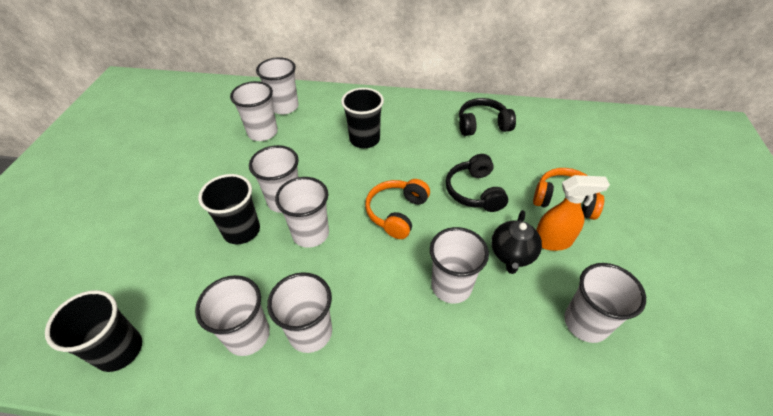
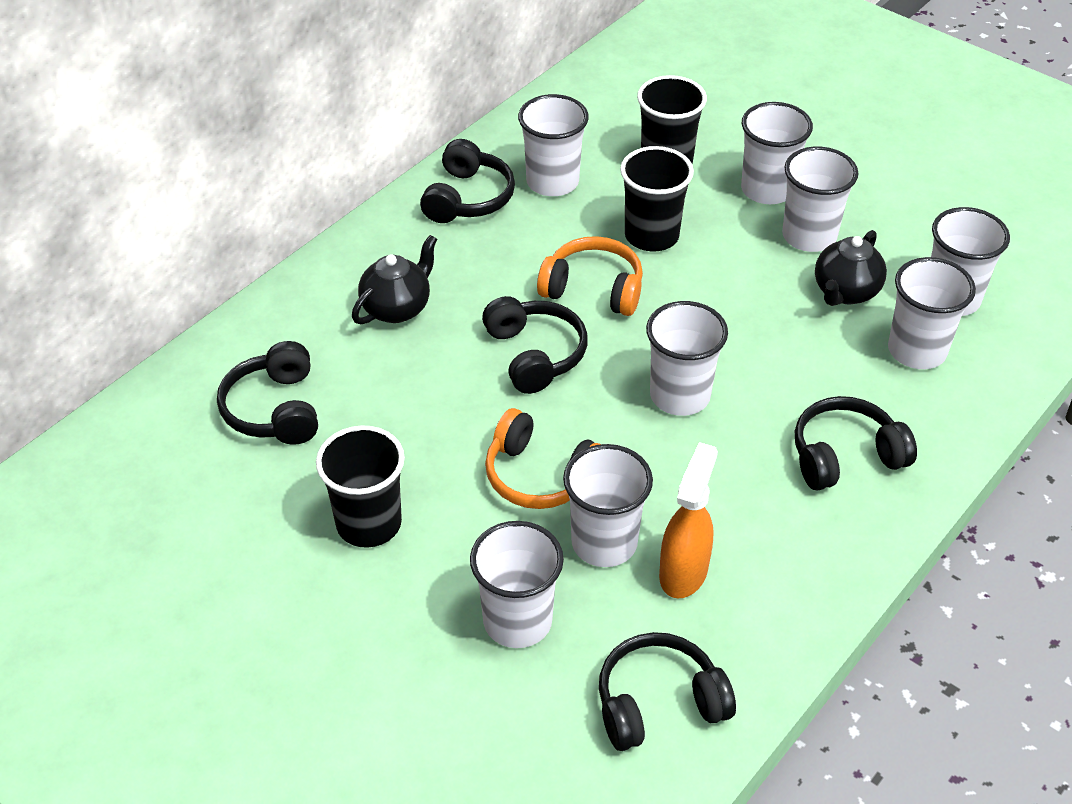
black headphones: [446,154,508,212] [459,98,516,136] = 2 -> [217,341,318,445] [420,139,515,223] [482,296,588,394] [599,632,736,751] [795,396,917,491] = 5
black teapot: [491,210,542,274] = 1 -> [352,235,437,324] [815,230,887,306] = 2

